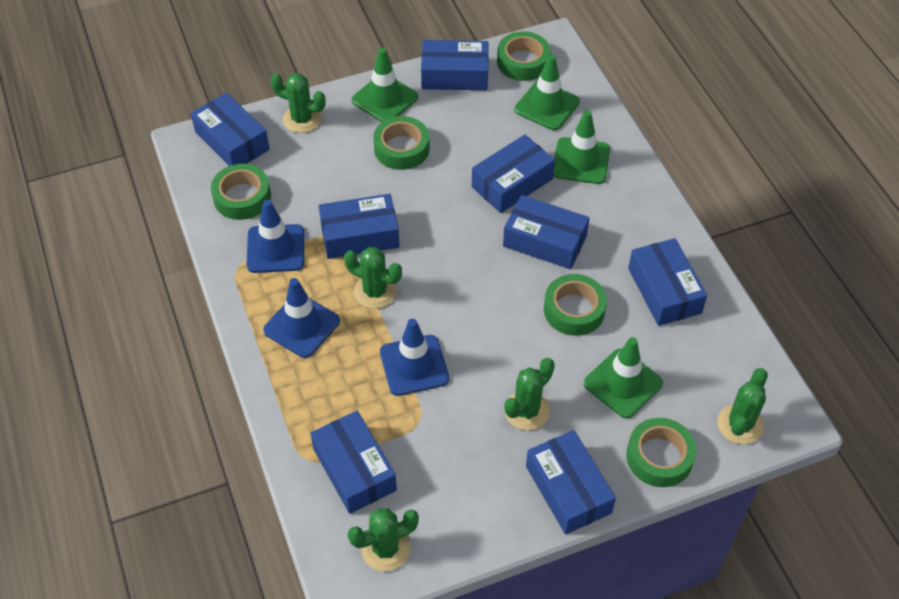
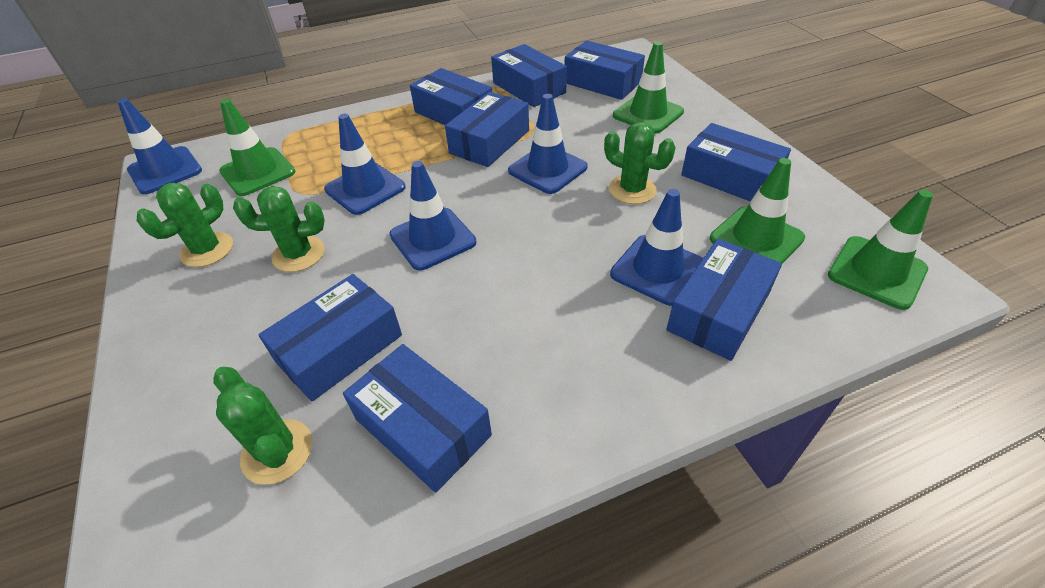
blue traffic cone: [246,200,304,273] [263,278,340,358] [380,319,449,396] = 3 -> [118,98,202,194] [324,114,406,215] [389,161,476,270] [508,94,588,194] [610,189,703,306] = 5
green cactus: [270,73,326,133] [344,247,402,309] [347,508,419,571] [504,358,555,430] [717,368,768,444] = 5 -> [137,183,233,267] [214,367,313,485] [233,186,325,272] [604,122,676,204] = 4
green tape: [211,164,271,220] [373,116,430,170] [497,31,551,81] [544,274,607,336] [626,418,697,487] = 5 -> none = 0

